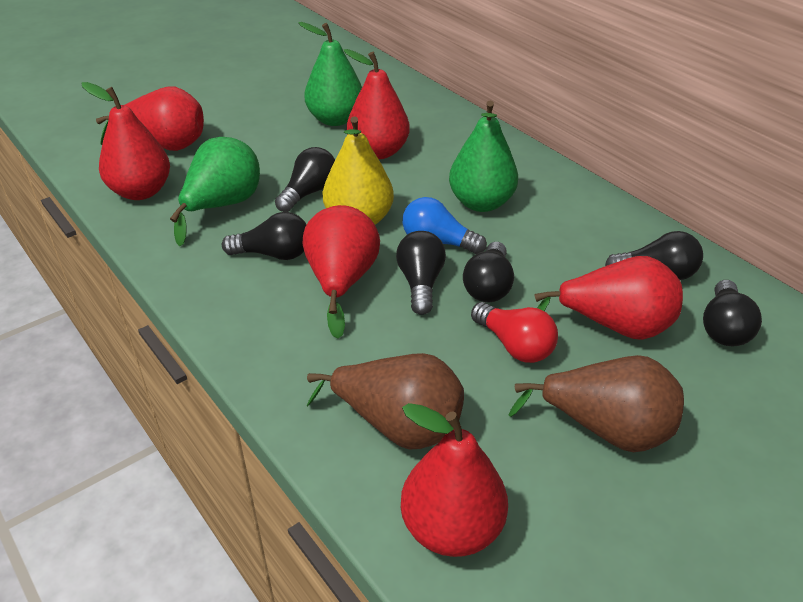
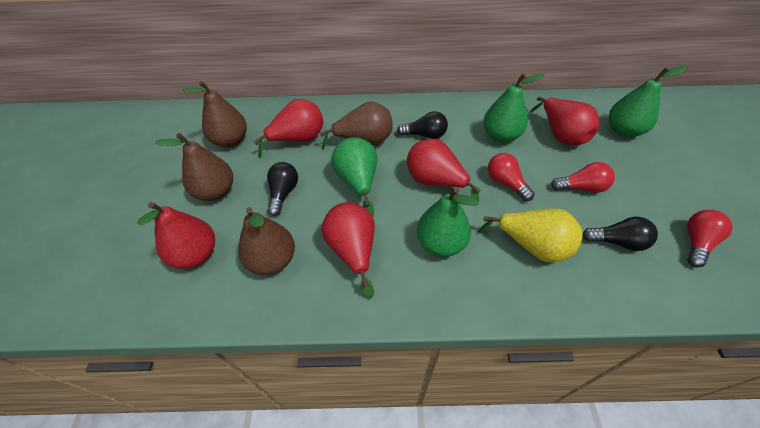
black light bulb: [222,212,307,260] [275,147,335,212] [396,231,446,315] [463,242,514,302] [605,231,703,280] [703,280,762,346] = 6 -> [267,162,298,216] [397,111,448,139] [582,217,658,251] = 3
blue light bulb: [402,197,487,254] = 1 -> none = 0
brown pear: [307,353,464,450] [508,355,684,452] = 2 -> [155,133,233,201] [183,81,247,148] [238,207,295,275] [320,101,393,150] = 4
green pear: [170,137,260,246] [298,22,362,126] [449,100,518,212] = 3 -> [331,137,377,216] [417,188,478,257] [483,73,545,143] [609,66,688,137] = 4
red light bulb: [471,302,558,363] = 1 -> [488,153,535,201] [551,162,615,193] [687,210,733,267] = 3
red pear: [82,82,170,200] [96,86,204,151] [303,205,380,339] [344,49,410,159] [401,403,508,557] [534,256,683,340] = 6 -> [137,202,215,269] [254,99,323,158] [321,202,375,299] [407,139,481,203] [531,97,599,145] = 5

